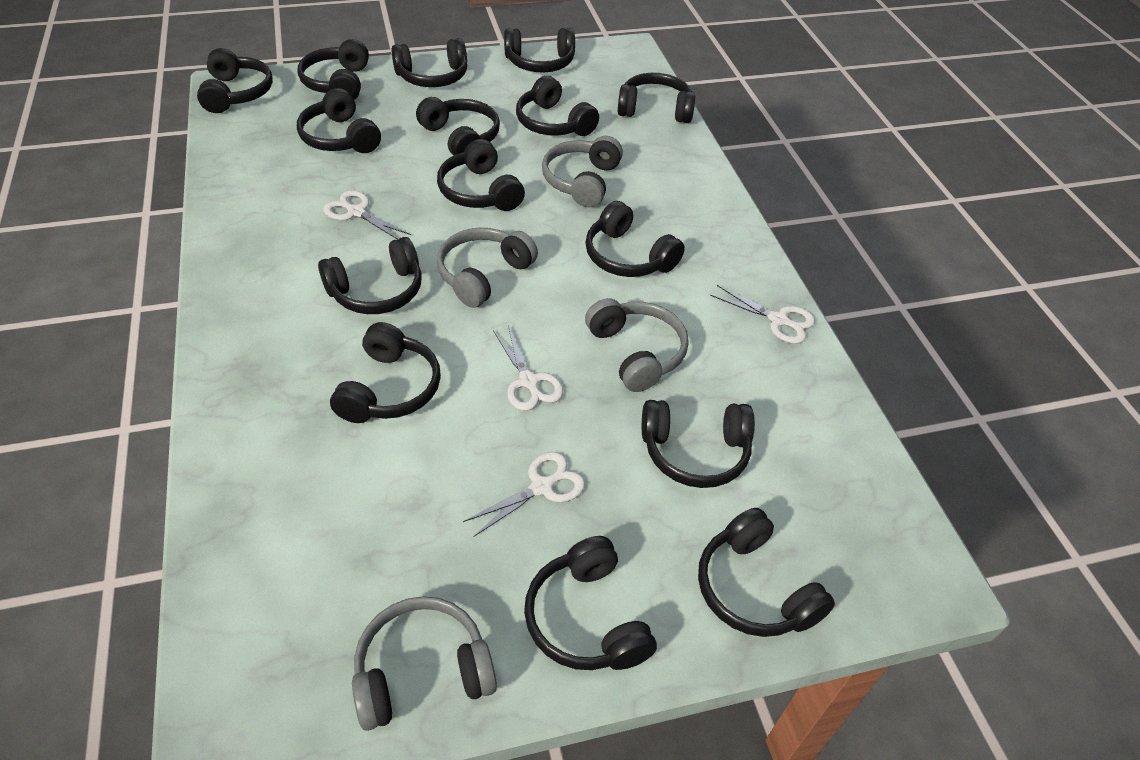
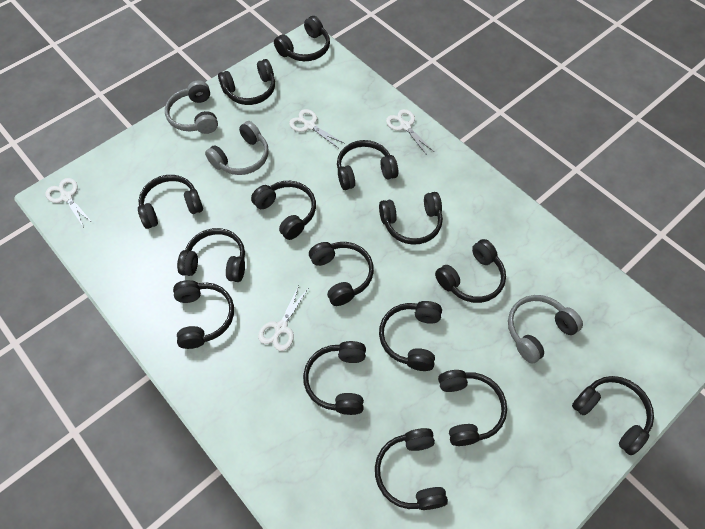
grey headphones: [352,596,497,731] [437,228,538,308] [542,136,623,207] [585,298,689,392] = 4 -> [165,80,218,134] [205,121,269,175] [508,295,583,363] = 3

